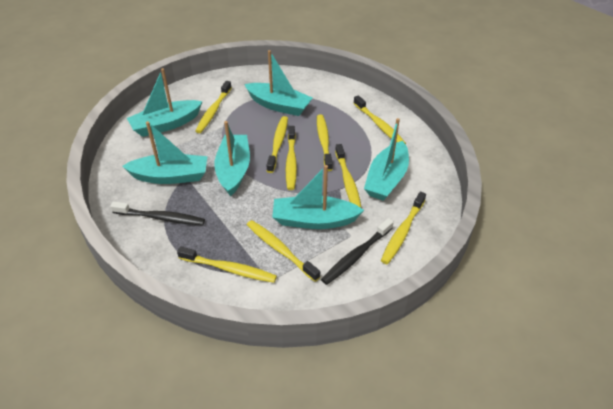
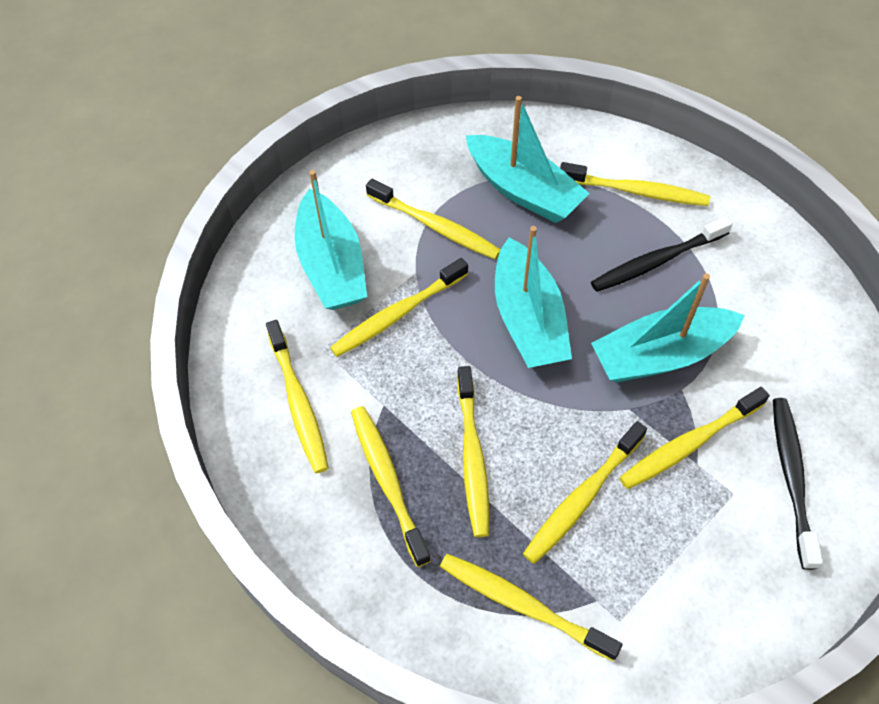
turquoise boat: [122,121,207,184] [127,68,203,137] [215,121,250,196] [244,50,312,116] [272,165,364,229] [364,118,409,201] = 6 -> [295,170,367,310] [466,96,590,223] [495,226,572,368] [591,273,745,383] = 4

